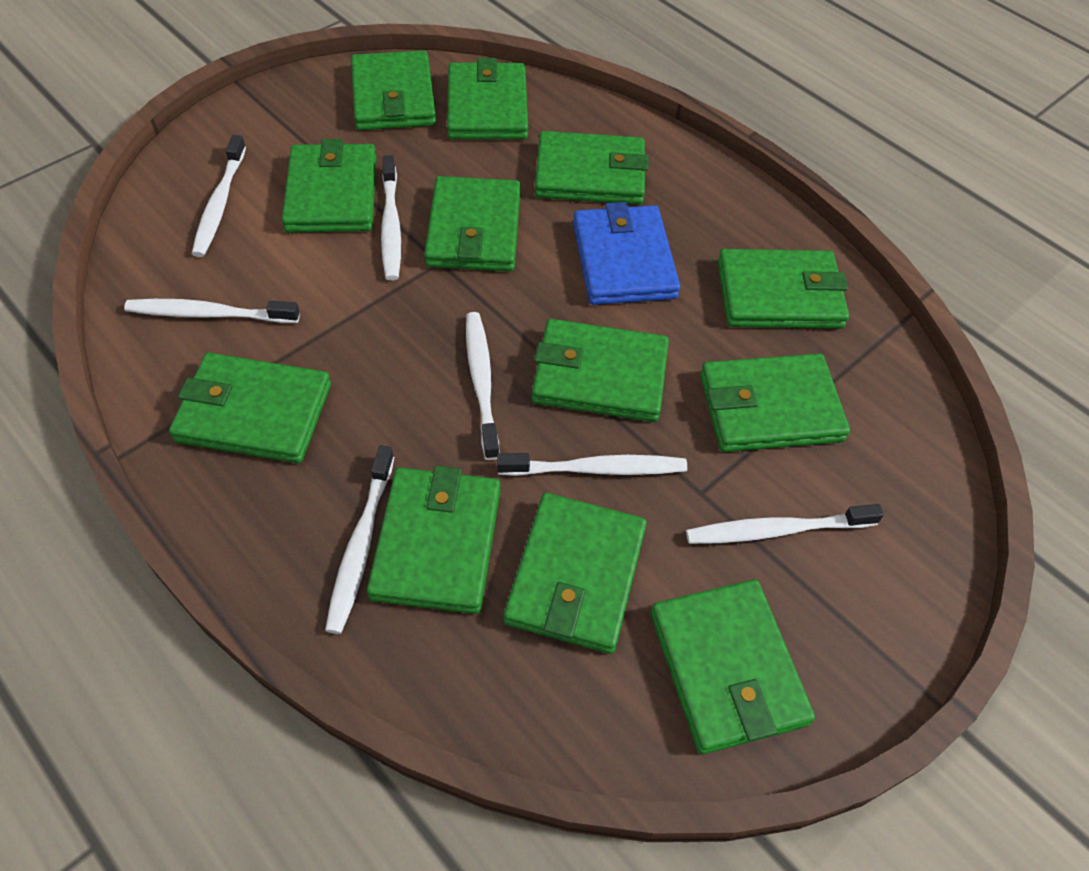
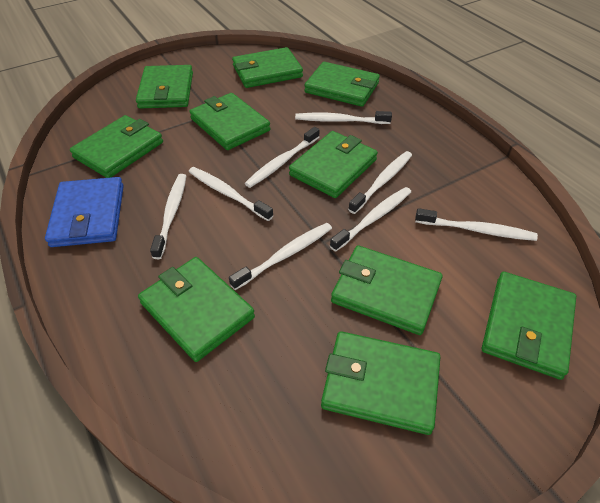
green wallet: [169,353,331,463] [282,139,376,233] [351,50,436,130] [367,466,500,614] [424,176,521,271] [447,58,528,139] [504,493,647,654] [532,319,669,422] [535,131,648,205] [650,580,815,754] [700,354,850,452] [718,249,849,329] = 12 -> [70,115,163,178] [136,65,193,108] [138,257,255,362] [189,93,270,150] [232,47,303,88] [289,131,378,198] [304,62,380,107] [321,331,440,435] [331,245,443,335] [482,272,576,380] = 10
white toothbrush: [124,299,300,323] [192,135,246,257] [325,445,394,634] [381,155,401,281] [466,312,499,460] [497,453,687,476] [686,504,884,544] = 7 -> [150,174,186,259] [189,167,274,221] [229,223,332,290] [245,127,319,188] [295,111,392,124] [330,187,411,252] [348,151,412,214] [415,208,538,241] = 8

